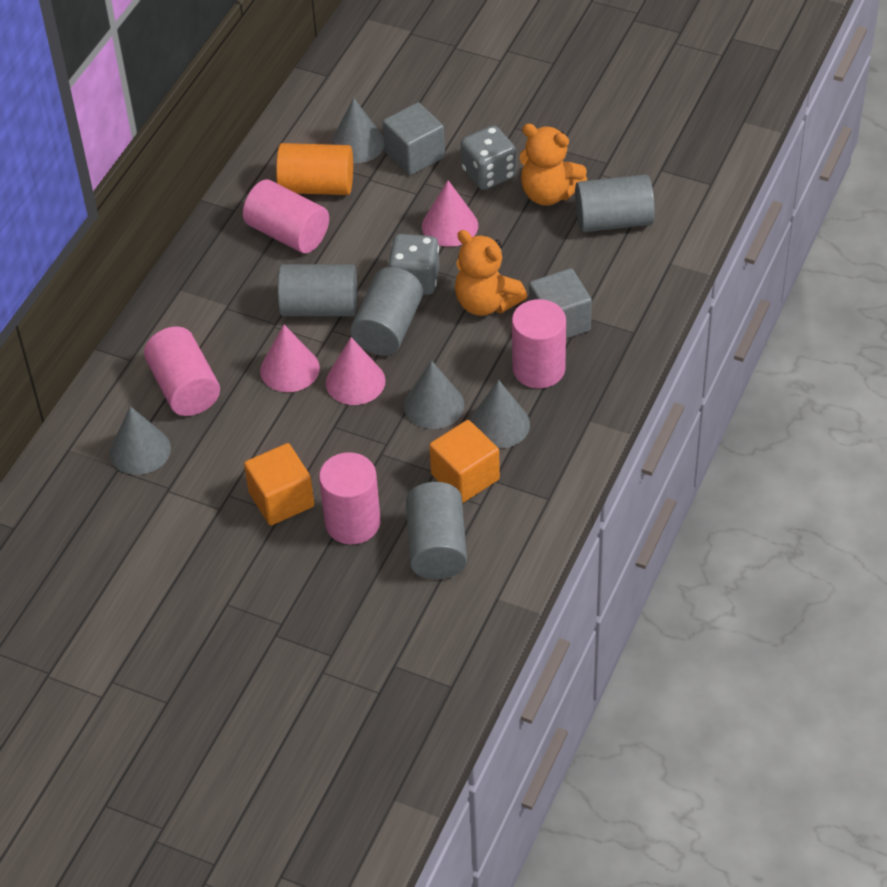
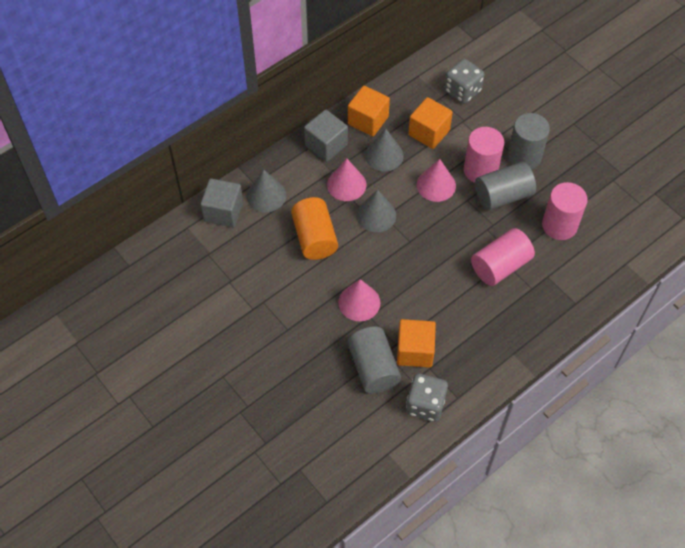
grey cone: [110,406,171,475] [330,98,384,163] [404,361,464,429] [470,380,530,449] = 4 -> [247,169,286,212] [356,190,396,232] [365,129,404,171] = 3
grey cylinder: [278,264,357,316] [350,267,423,356] [406,482,467,579] [575,174,655,232] = 4 -> [348,326,401,393] [475,162,536,211] [508,113,550,169] = 3
orange cube: [244,443,314,525] [429,420,500,503] = 2 -> [348,86,390,136] [397,319,436,368] [408,97,453,149] = 3
orange teddy bear: [455,230,527,316] [519,124,587,206] = 2 -> none = 0
pink cylinder: [144,327,220,416] [243,180,329,253] [319,452,380,544] [512,299,566,389] = 4 -> [464,127,504,183] [471,228,535,286] [542,182,588,240] = 3

